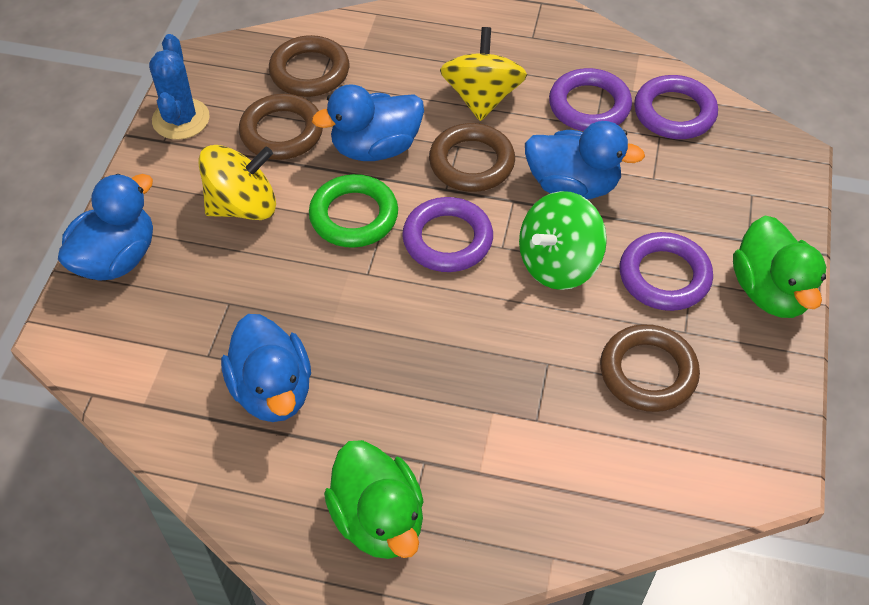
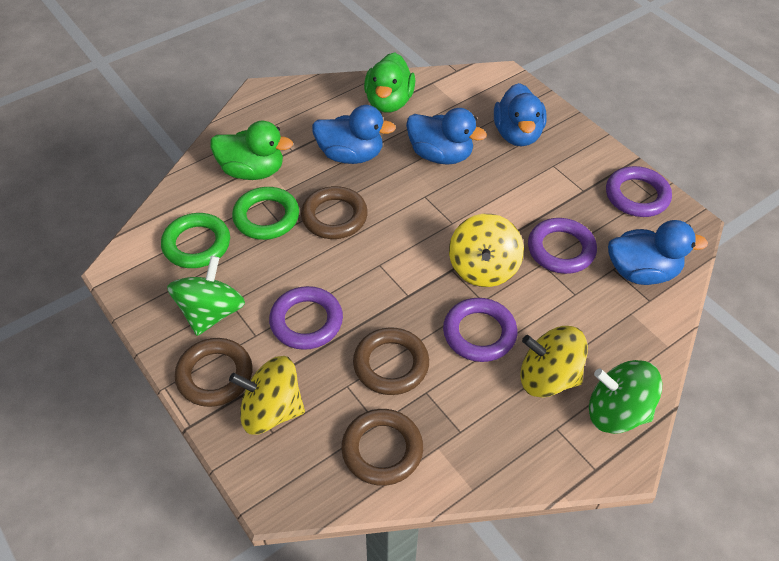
blue cactus: [149,34,210,140] = 1 -> none = 0
green ring: [309,174,398,248] = 1 -> [161,213,230,268] [232,187,299,240] = 2
green spinning top: [519,191,607,290] = 1 -> [167,256,245,336] [589,360,662,434] = 2
yellow spinning top: [199,145,276,220] [440,27,527,121] = 2 -> [229,356,305,435] [449,214,524,287] [520,326,588,398] = 3

